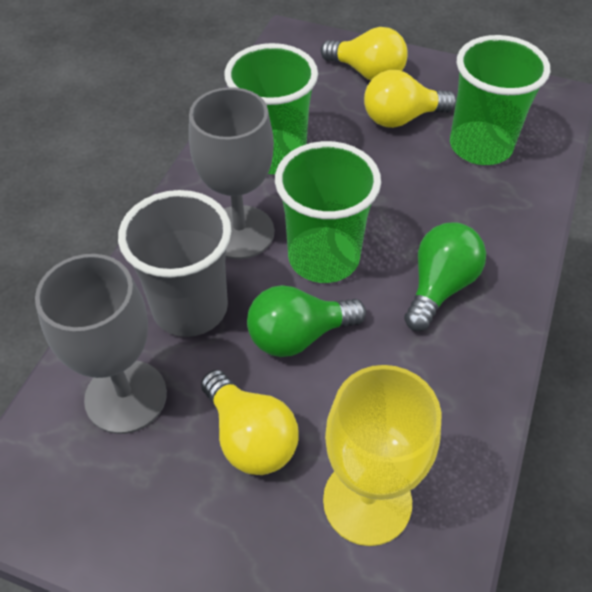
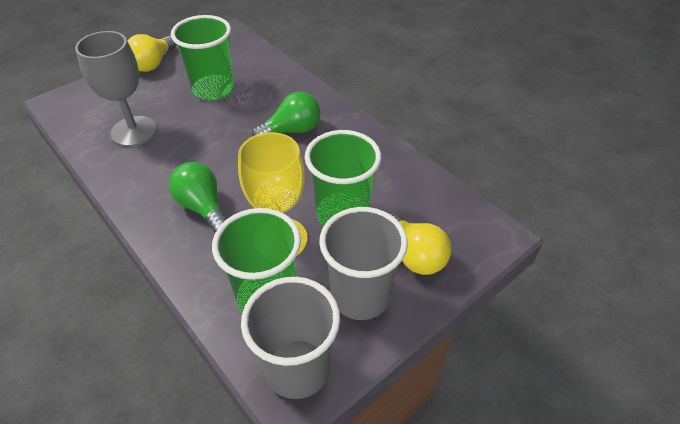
grey cup: [118,190,231,337] = 1 -> [241,277,340,399] [319,207,408,320] = 2
grey goblet: [35,254,167,434] [189,87,274,259] = 2 -> [75,31,157,147] = 1
yellow light bulb: [201,370,299,475] [320,27,408,81] [364,70,456,128] = 3 -> [128,34,176,72] [388,212,451,275] = 2

